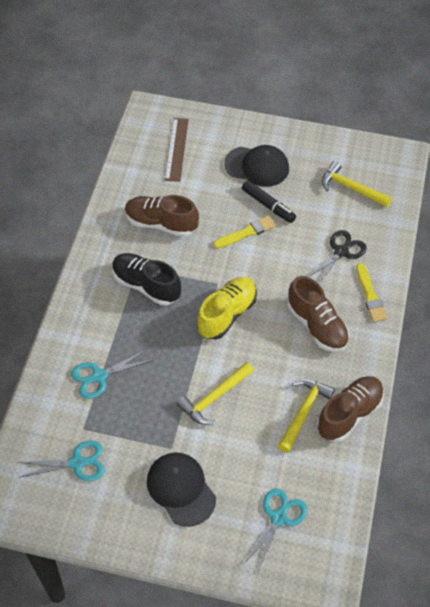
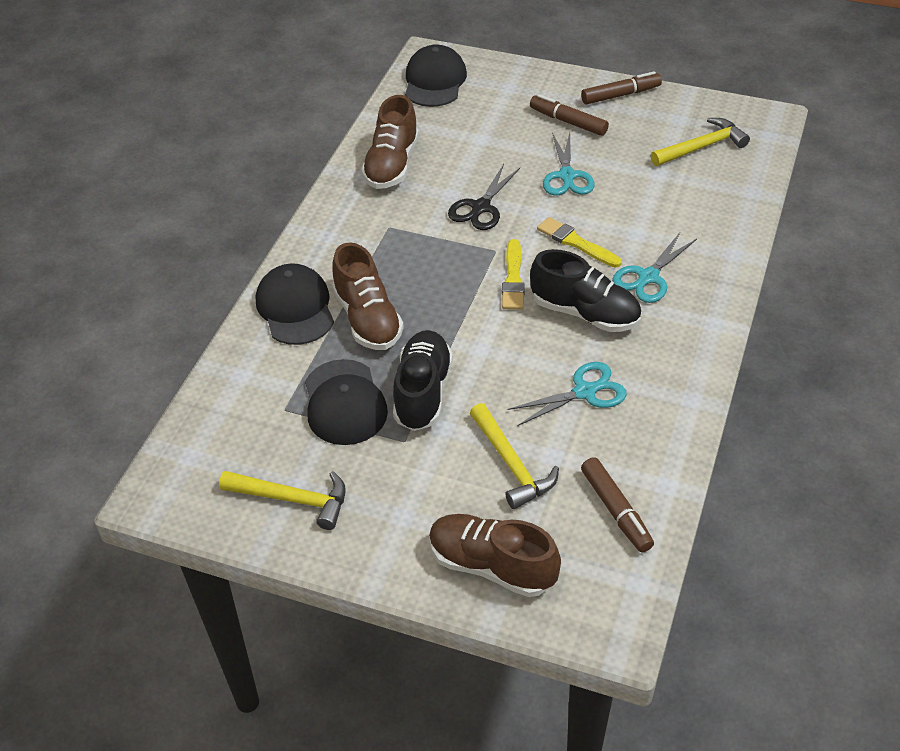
black cap: [147,452,216,527] [224,145,289,187] = 2 -> [256,263,334,345] [305,359,388,445] [405,45,467,107] = 3
black marker: [242,180,296,223] = 1 -> none = 0
black shoe: [112,253,181,305] = 1 -> [393,330,453,431] [530,249,641,332] = 2
brown marker: none = 0 -> [530,94,609,136] [581,71,662,104] [581,457,654,553] = 3
brown ruler: [164,118,189,182] = 1 -> none = 0
yellow shoe: [197,277,257,340] = 1 -> none = 0

